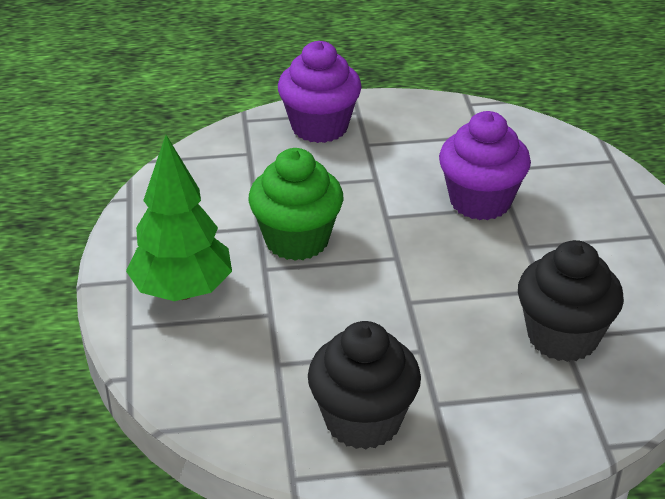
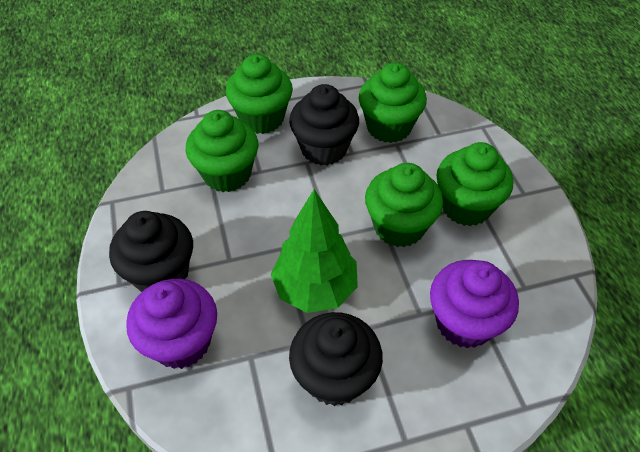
black cupcake: [308,321,421,450] [518,240,624,362] = 2 -> [109,211,193,292] [289,84,359,165] [289,312,383,406] = 3
green cupcake: [248,148,344,261] = 1 -> [186,110,259,192] [226,54,293,134] [359,63,427,143] [365,163,443,247] [436,142,513,226] = 5

